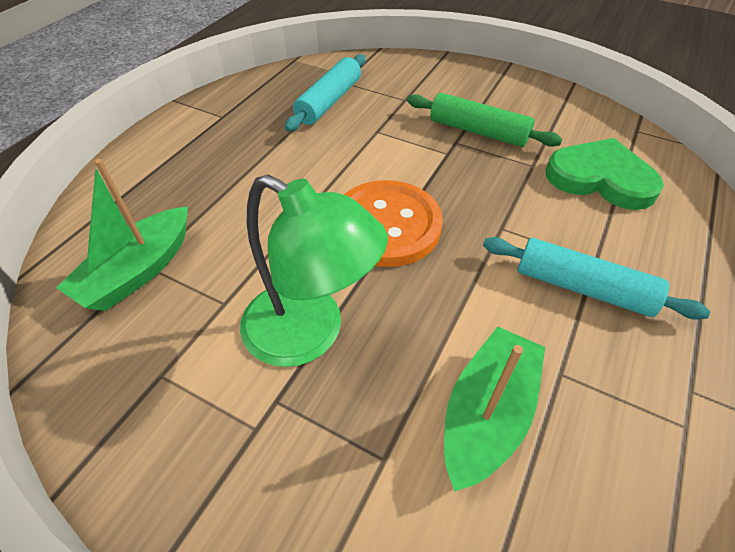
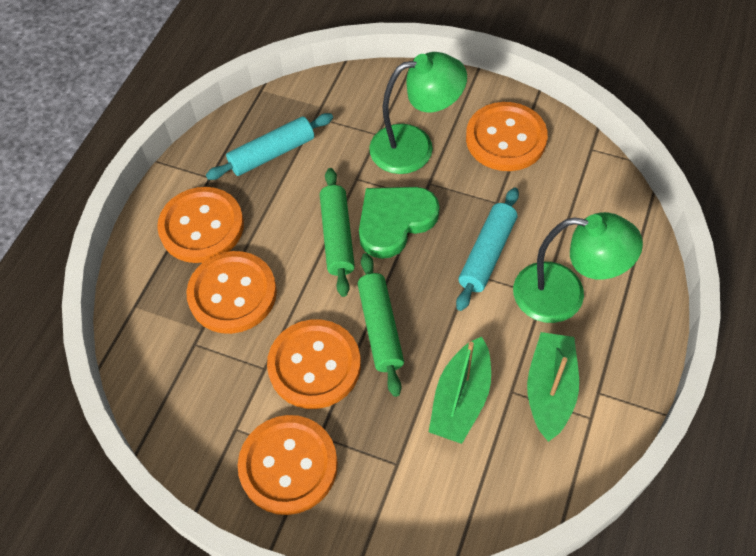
green lamp: [240,175,388,367] = 1 -> [369,52,467,174] [513,212,643,323] = 2
green rolling pin: [407,93,562,147] = 1 -> [320,168,355,297] [358,253,404,397] = 2
orange button: [344,180,443,267] = 1 -> [157,187,244,263] [186,251,277,334] [238,415,338,515] [267,319,361,409] [466,102,548,171] = 5

